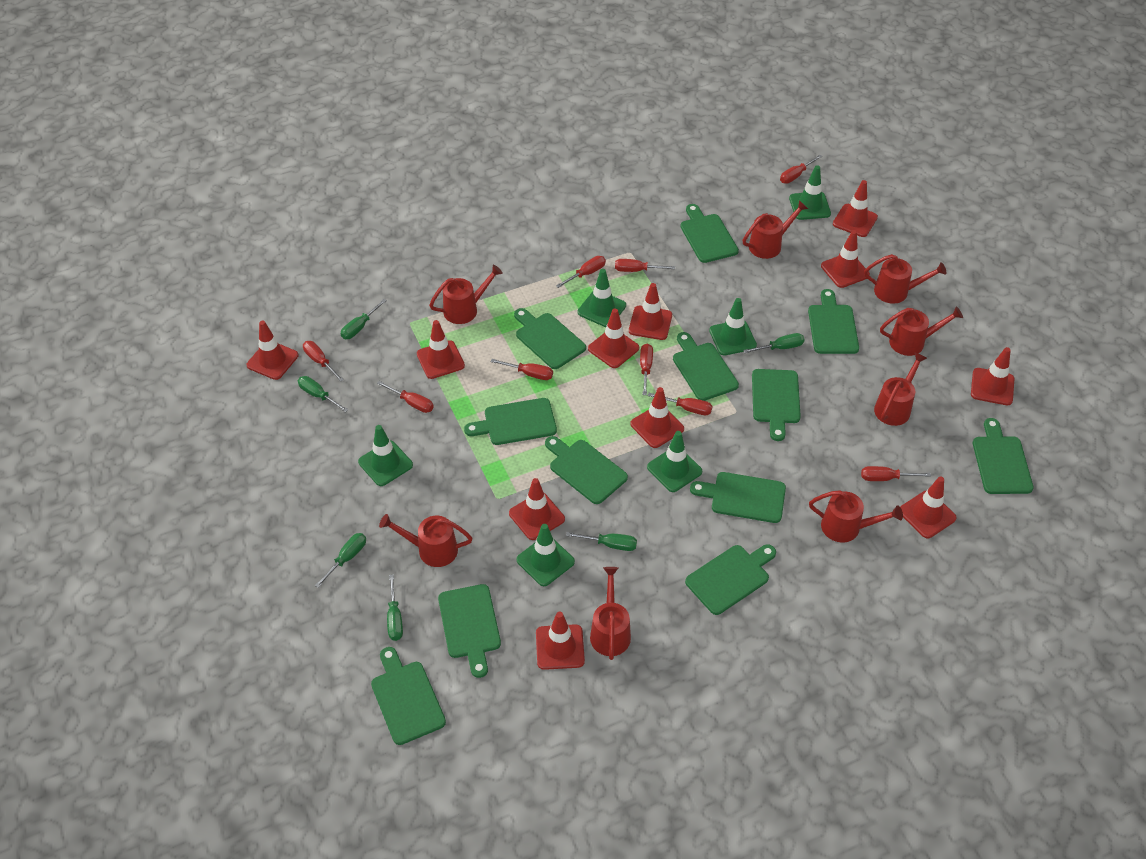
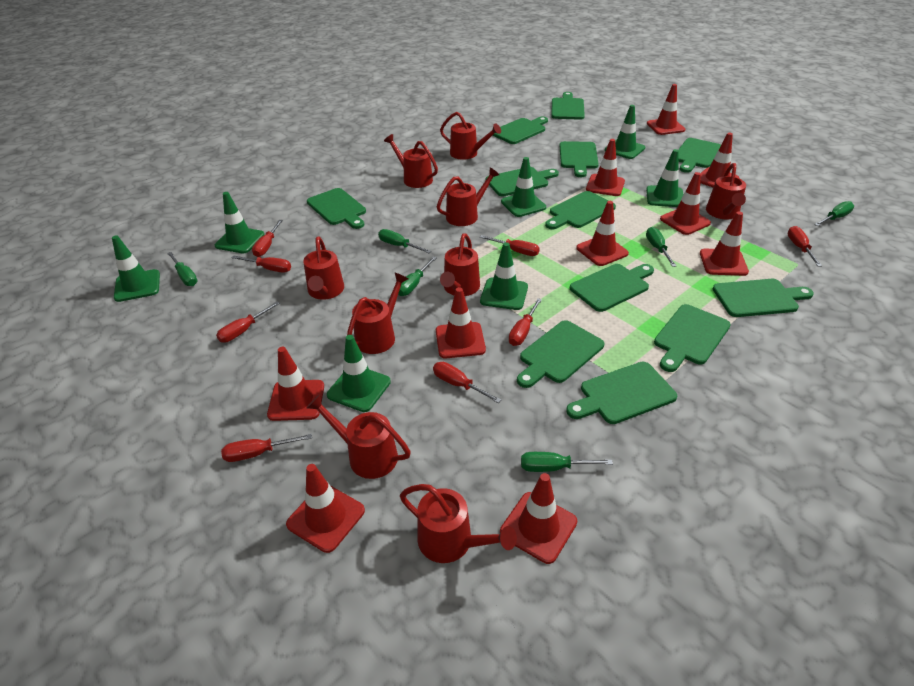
green traffic cone: [358,425,413,486] [516,524,575,586] [577,269,626,327] [647,431,702,492] [709,298,757,355] [789,165,831,220] = 6 -> [112,235,160,302] [215,192,264,253] [327,335,391,412] [480,242,528,310] [501,157,546,217] [605,105,645,159] [646,149,684,207] = 7
red screwdriver: [303,341,344,382] [377,381,434,413] [491,359,553,380] [556,256,606,288] [615,259,675,272] [640,344,653,395] [648,393,713,415] [780,155,822,184] [861,466,931,481] = 9 -> [216,301,280,342] [221,434,312,462] [232,256,291,273] [252,220,283,257] [433,362,501,403] [480,235,540,256] [509,298,542,346] [788,226,822,267] = 8
red traffic cone: [247,321,299,380] [417,320,465,379] [509,478,565,540] [536,611,585,670] [588,309,639,368] [629,283,672,340] [630,387,684,448] [821,230,870,288] [833,180,878,237] [900,477,957,538] [971,347,1014,405] = 11 -> [267,347,324,421] [286,464,365,553] [436,287,486,358] [500,473,577,564] [576,201,629,266] [586,139,625,196] [647,84,685,135] [660,172,711,235] [700,133,739,187] [700,211,749,276] = 10
red watering can: [379,514,472,567] [429,265,503,324] [590,567,631,660] [743,200,808,259] [809,490,903,543] [864,254,947,304] [874,352,927,426] [880,306,963,356] = 8 -> [303,236,344,300] [307,394,411,479] [347,273,408,354] [384,134,438,188] [400,484,517,563] [437,167,499,226] [440,112,501,160] [440,233,480,296] [706,163,746,219] = 9

